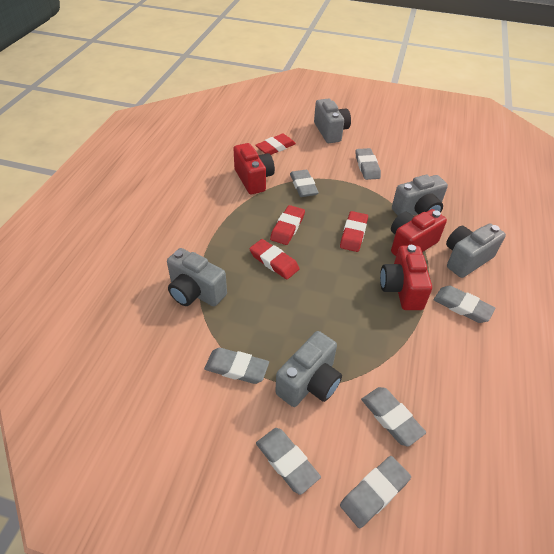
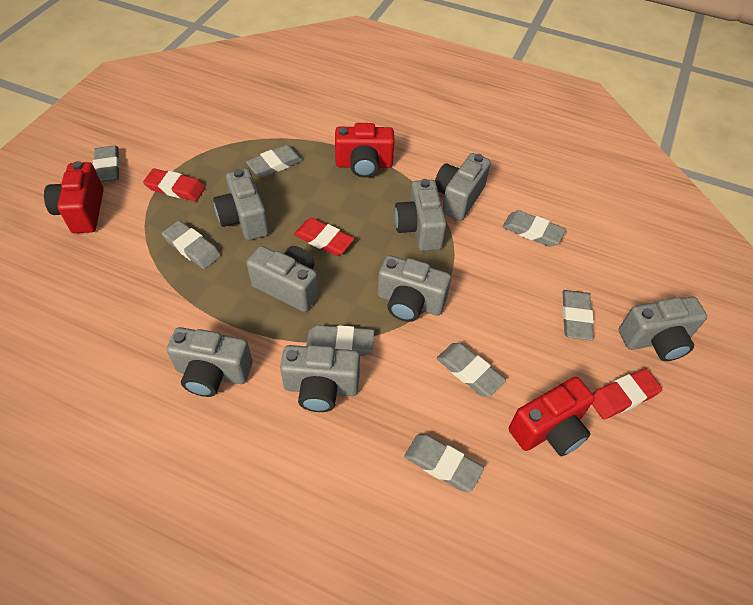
grey camera: [167,248,227,306] [275,331,342,407] [314,99,351,143] [392,175,448,215] [446,223,506,278] = 5 -> [167,327,253,397] [213,169,269,240] [246,246,319,312] [280,345,360,412] [378,255,451,322] [394,179,446,251] [435,153,491,221] [619,297,707,361] = 8
grey eraser: [204,348,269,384] [256,428,321,495] [290,170,319,197] [340,456,411,528] [356,148,381,180] [361,387,426,447] [434,285,496,323] = 7 -> [93,146,120,182] [162,221,221,269] [246,145,304,177] [306,325,374,356] [404,434,484,492] [437,343,506,397] [502,210,566,246] [562,290,594,340] = 8
red eraser: [249,239,300,279] [255,134,296,155] [270,205,305,245] [340,211,368,252] = 4 -> [143,168,205,201] [294,218,355,256] [592,369,663,419] = 3

